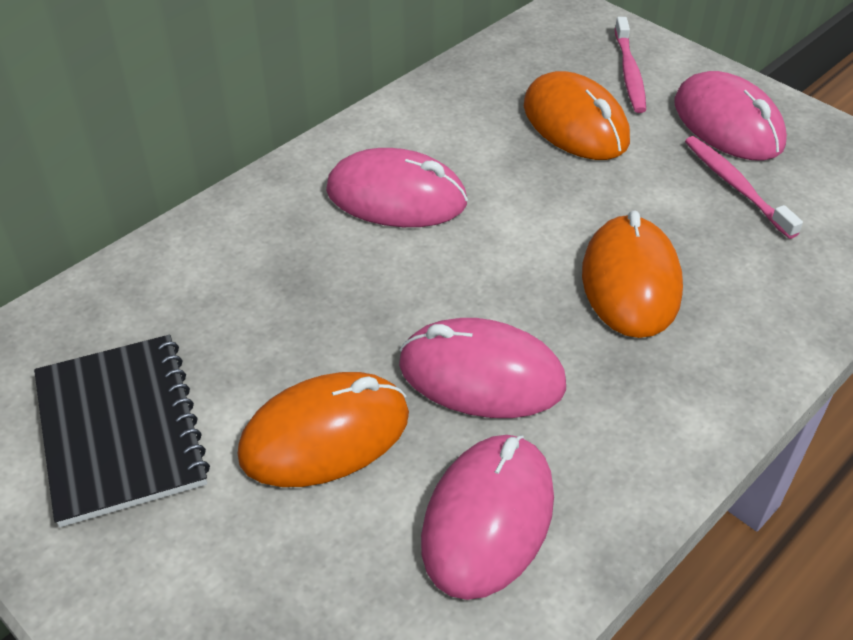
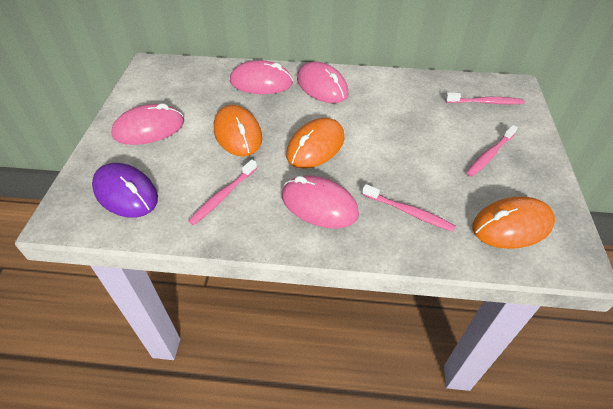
black notebook: [34,335,210,527] = 1 -> none = 0
pink toothbrush: [615,17,646,113] [685,136,803,239] = 2 -> [188,159,257,225] [362,184,455,232] [445,93,525,104] [466,125,518,177] = 4
purple mouse: none = 0 -> [92,163,158,218] = 1

